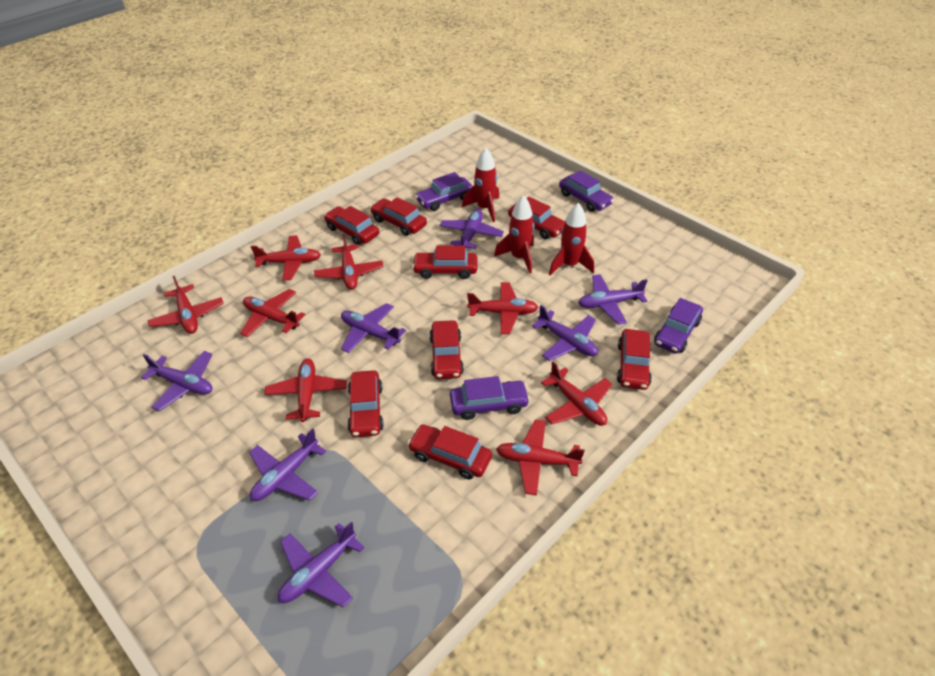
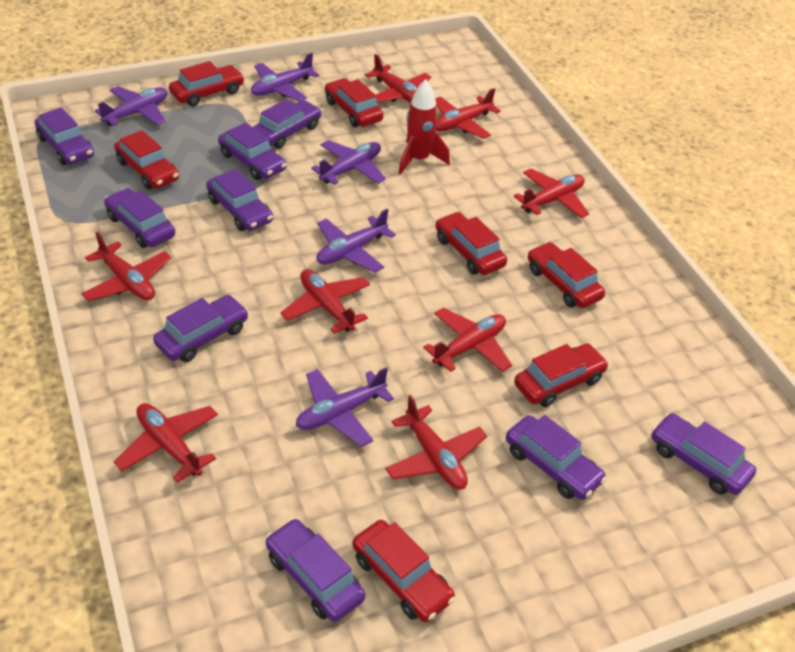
purple car: [415,172,473,211] [450,376,530,420] [559,170,614,212] [654,298,703,354] = 4 -> [35,107,94,165] [104,188,175,248] [153,295,249,362] [206,169,273,231] [218,122,287,180] [253,99,322,149] [265,518,365,622] [506,415,607,500] [651,413,756,495] = 9
purple plane: [141,351,213,411] [249,428,326,501] [278,522,365,607] [341,303,406,353] [440,209,504,249] [532,305,598,361] [578,274,648,325] = 7 -> [95,86,167,126] [251,53,319,101] [296,367,394,447] [311,140,386,185] [316,209,396,273] = 5
red car: [324,206,379,245] [347,370,384,437] [370,197,427,236] [407,424,492,480] [412,245,477,279] [429,320,464,379] [508,197,565,239] [617,329,652,390] = 8 -> [114,130,179,189] [169,61,245,106] [325,78,384,127] [352,520,455,622] [435,212,507,275] [514,343,609,407] [528,242,605,308] = 7
red rocket: [462,148,499,222] [494,195,534,273] [549,203,594,275] = 3 -> [398,79,450,175] = 1

